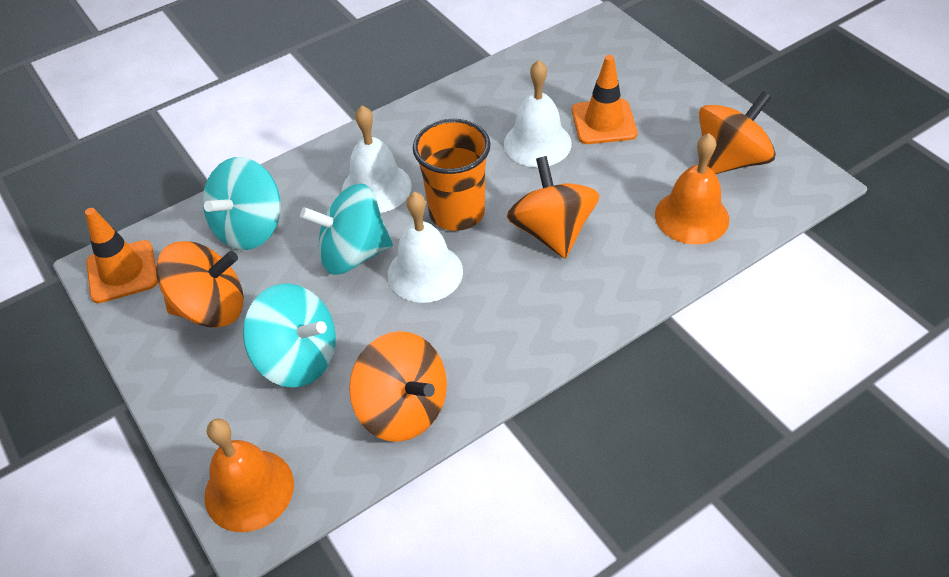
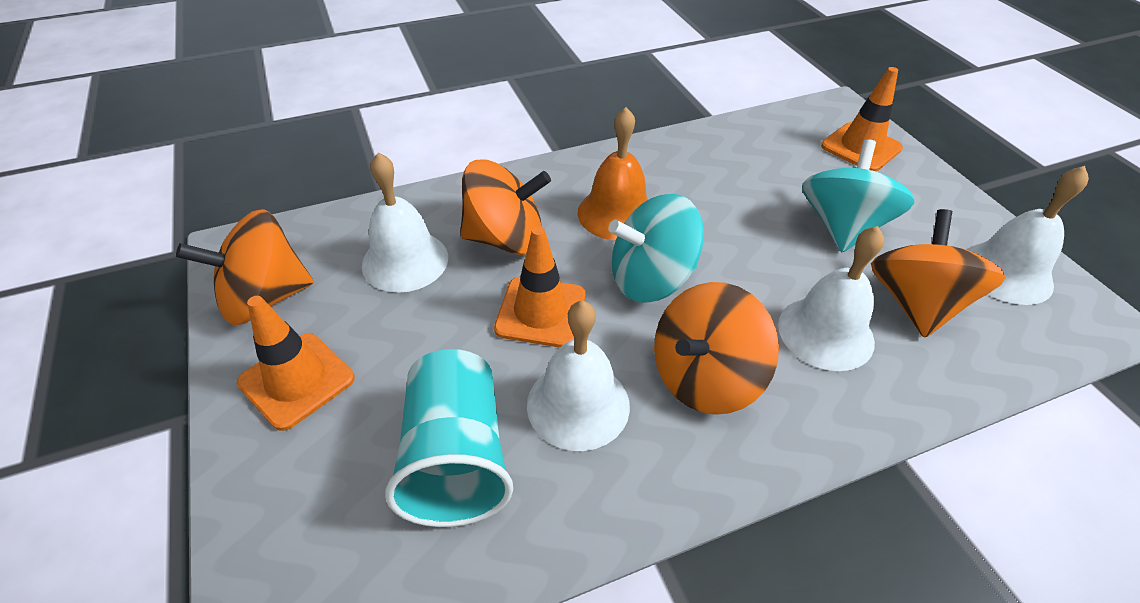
orange bell: [204,418,294,532] [655,133,729,245] = 2 -> [578,107,648,241] = 1
orange cup: [413,119,491,231] = 1 -> none = 0
orange traffic cone: [85,208,158,303] [572,55,637,144] = 2 -> [237,296,355,431] [494,226,586,348] [821,67,903,171] = 3
turquoise cup: none = 0 -> [385,349,513,527] = 1
turquoise spinning top: [203,157,281,250] [243,283,336,388] [300,184,393,275] = 3 -> [609,194,704,303] [802,139,915,252] = 2
white bell: [342,106,412,213] [388,192,463,303] [504,60,572,167] = 3 -> [362,153,448,293] [527,301,630,451] [778,226,884,371] [966,166,1089,305] = 4

